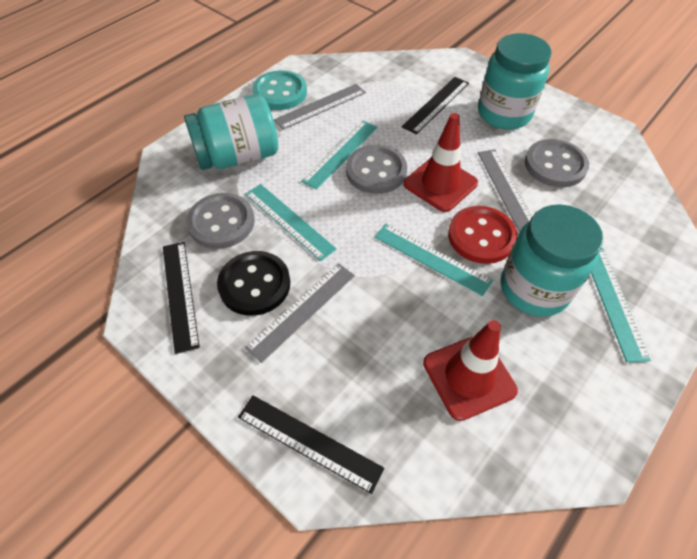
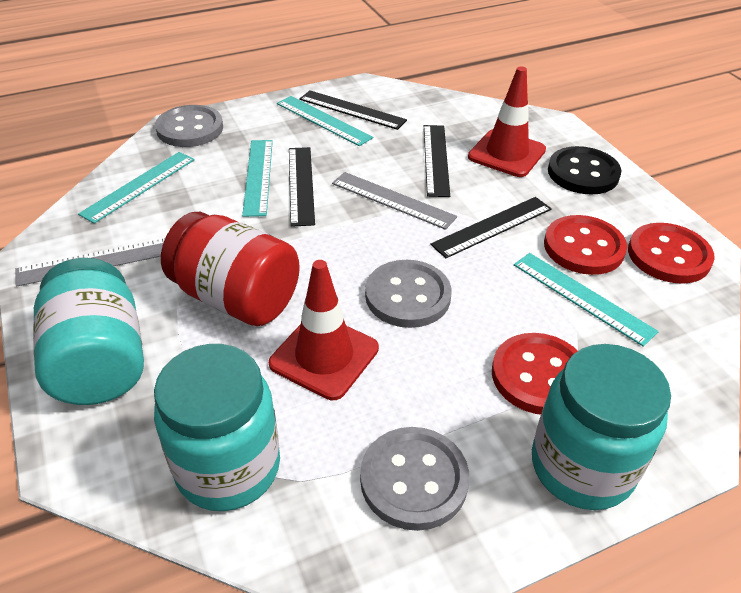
black ruler: [163,242,200,354] [238,395,384,494] [402,77,469,134] = 3 -> [289,147,315,227] [299,90,407,130] [424,125,450,197] [430,197,552,258] = 4
grey ruler: [245,263,355,363] [274,84,366,130] [478,149,532,233] = 3 -> [15,238,165,287] [332,172,457,230] = 2
red button: [448,206,518,264] = 1 -> [492,333,578,415] [544,215,627,275] [628,223,715,284] = 3
red jar: none = 0 -> [161,212,300,326] = 1
turquoise button: [252,70,307,110] = 1 -> none = 0

